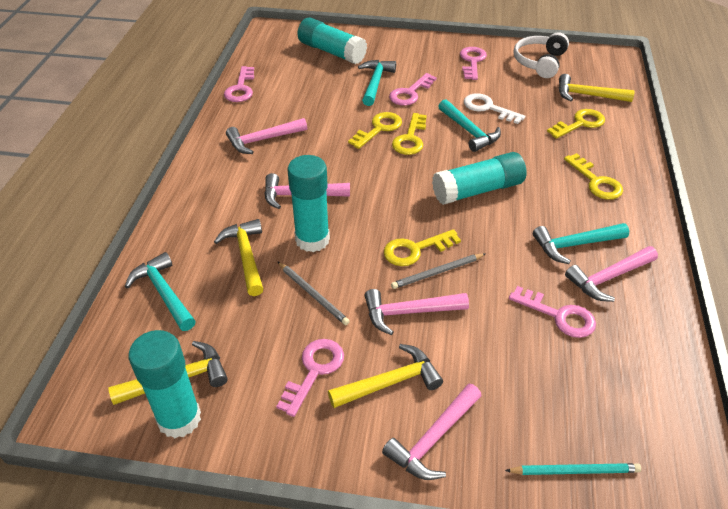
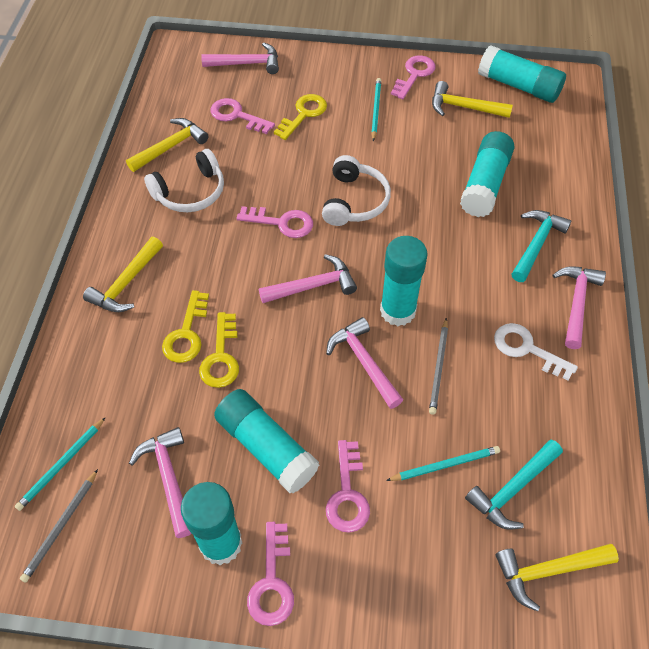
turquoise glue stick: [129,330,201,438] [288,155,330,252] [297,17,367,64] [432,152,527,205] = 4 -> [181,482,242,565] [214,389,319,493] [380,236,428,326] [460,131,514,217] [478,45,566,103] = 5
turquoise hammer: [125,252,195,331] [358,60,396,106] [438,99,501,152] [533,223,629,264] = 4 -> [465,439,563,530] [512,210,572,282] = 2
turquoise pencil: [505,463,641,475] = 1 -> [15,417,106,511] [371,78,381,141] [386,446,500,481] = 3
white headphones: [514,32,569,78] = 1 -> [144,149,224,212] [322,155,391,226] = 2
yellow key: [348,112,402,149] [384,229,461,266] [392,113,427,155] [547,109,605,139] [564,153,623,200] = 5 -> [162,290,209,363] [199,312,239,388] [274,94,327,140] = 3

